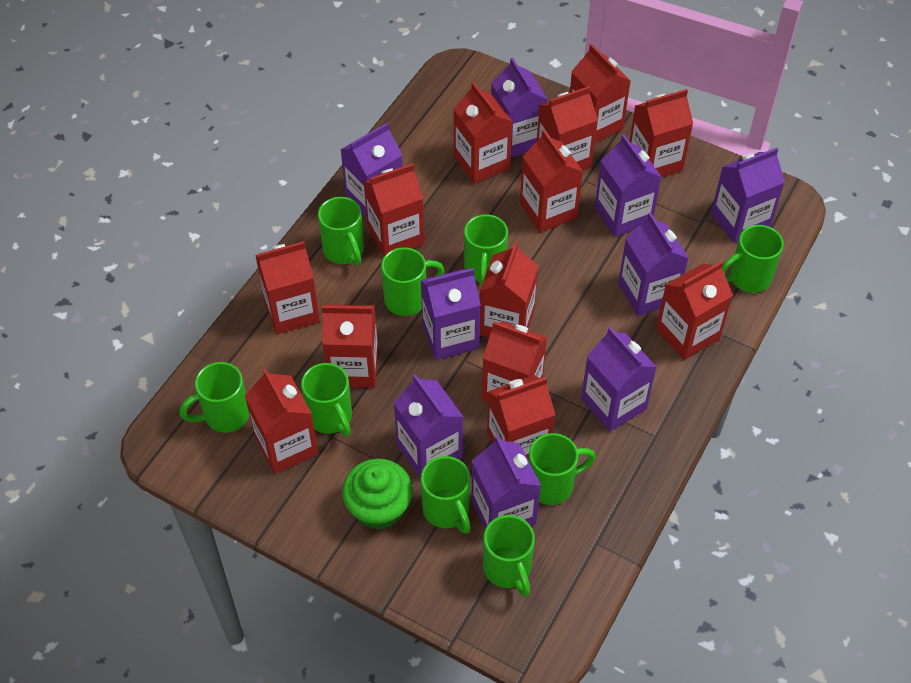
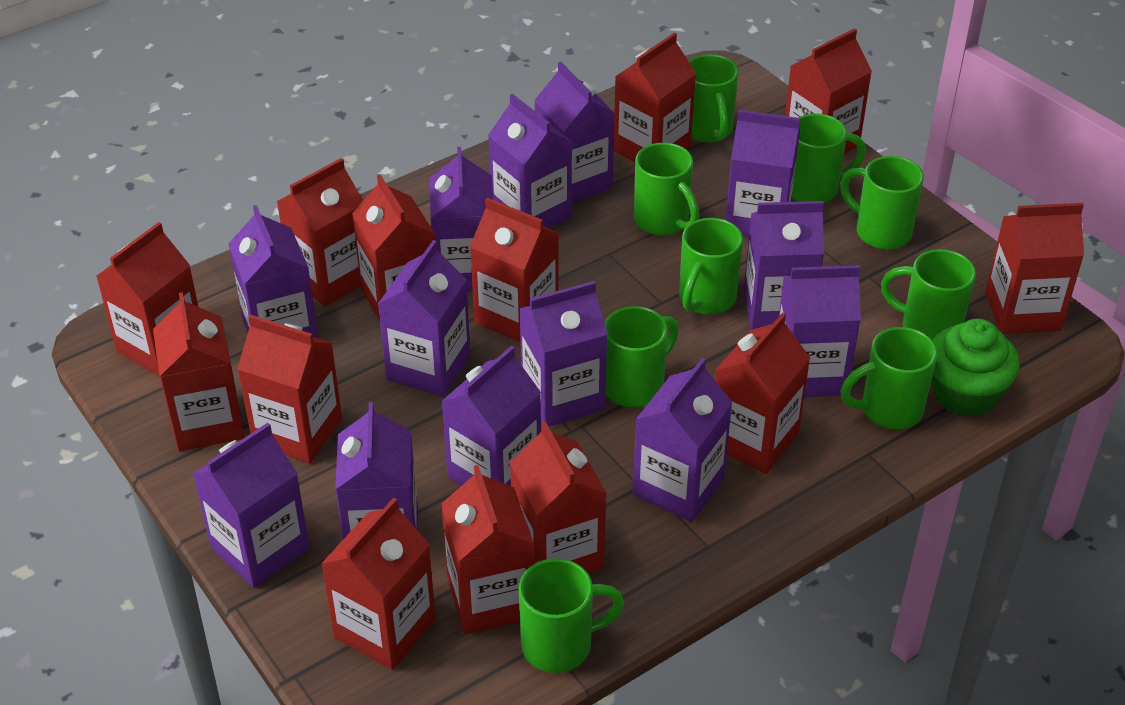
purple carton: [340,123,403,218] [394,374,463,478] [421,268,481,360] [471,436,541,529] [491,58,548,158] [581,327,657,432] [595,134,661,237] [618,213,688,316] [711,148,785,243] = 9 -> [193,423,310,588] [228,205,319,339] [335,402,418,539] [378,240,470,397] [430,147,493,292] [441,346,541,486] [488,94,572,228] [519,281,608,427] [534,62,615,203] [633,358,733,522] [726,110,800,237] [744,201,824,330] [779,265,861,397] = 13

